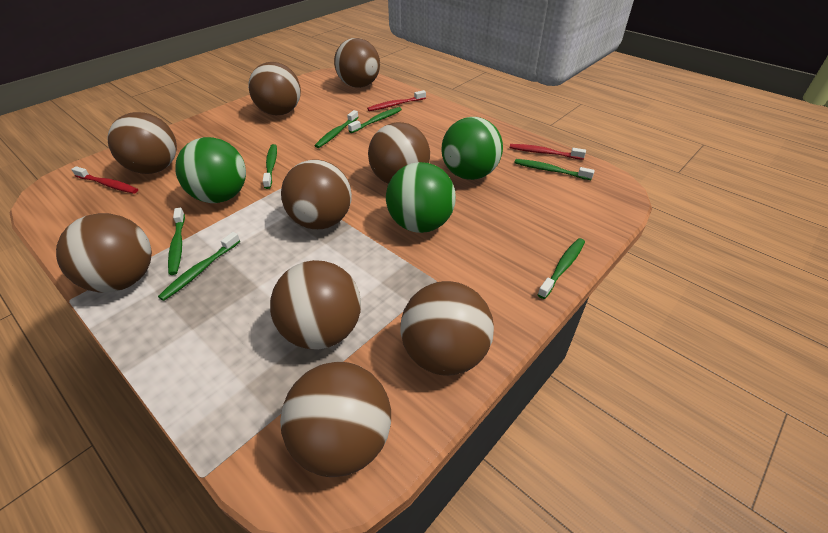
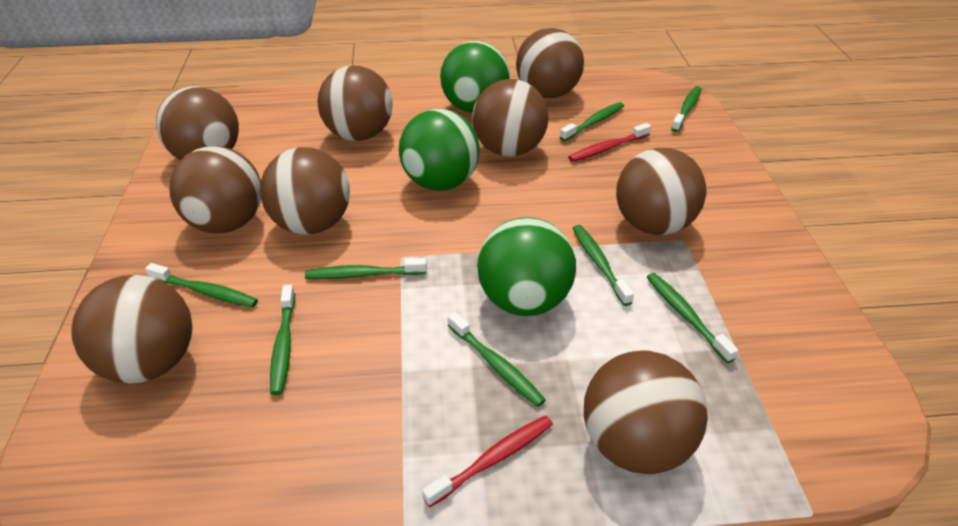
green toothbrush: [158,232,240,301] [168,208,185,275] [263,144,277,189] [315,110,359,148] [348,107,402,133] [514,159,595,180] [537,238,585,299] = 7 -> [145,263,258,307] [270,285,295,395] [305,258,427,279] [448,312,546,407] [560,102,624,141] [573,225,634,306] [647,273,738,363] [671,86,701,132] = 8
red toothbrush: [71,166,138,194] [367,90,426,111] [510,144,586,160] = 3 -> [422,415,553,507] [568,123,651,162] = 2

